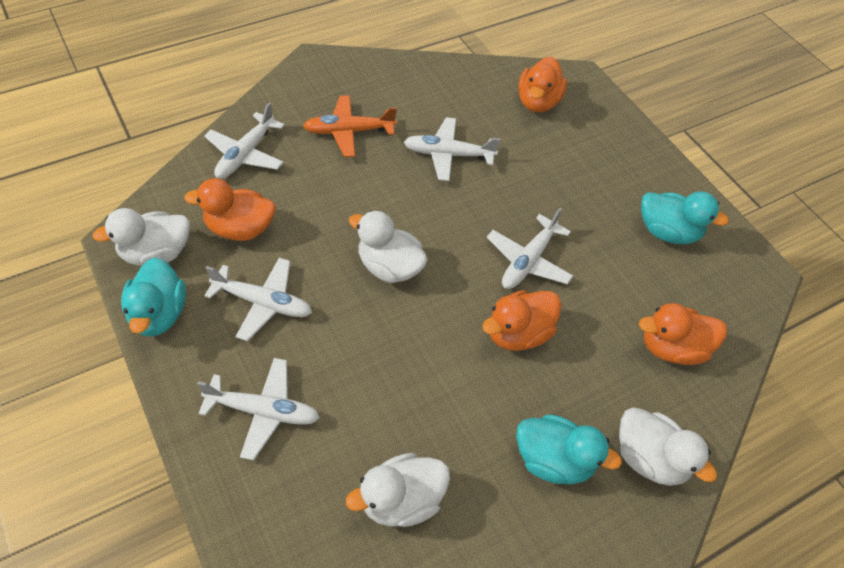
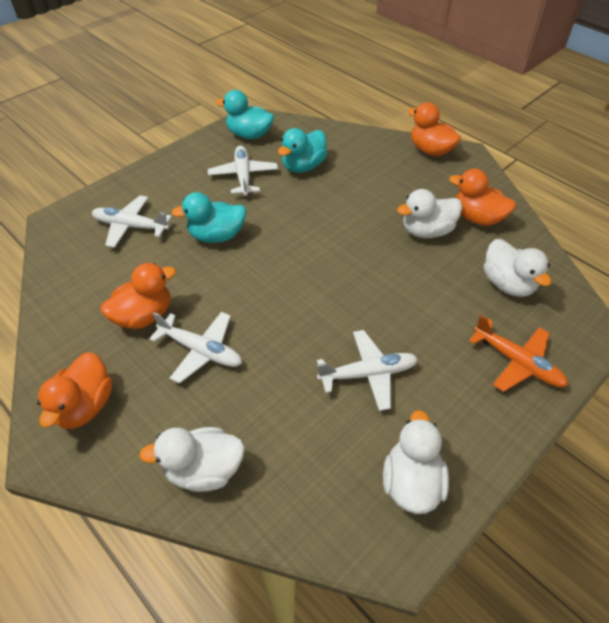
white plane: [197,358,320,460] [204,102,285,179] [204,258,312,341] [404,117,500,181] [487,208,573,289] = 5 -> [92,195,172,248] [149,312,242,384] [208,145,278,196] [317,330,418,411] = 4

